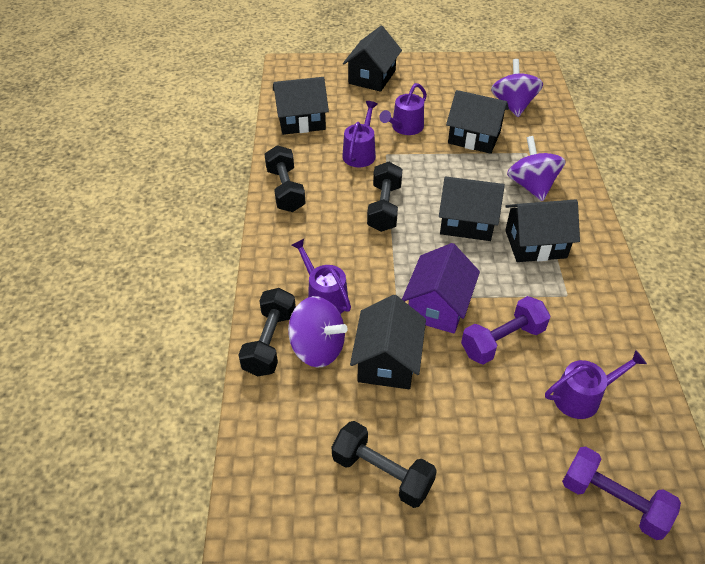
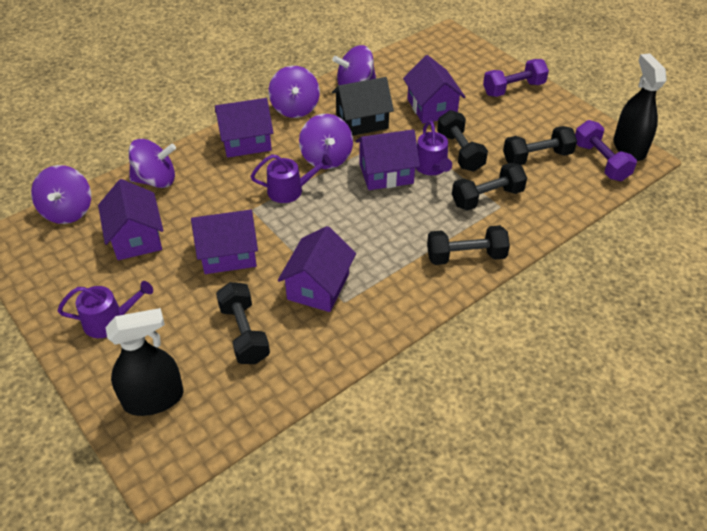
black dumbbell: [239,288,296,376] [265,145,306,212] [332,421,437,508] [367,162,402,232] = 4 -> [216,282,270,364] [427,225,510,265] [437,110,488,172] [452,163,527,211] [503,126,577,165] = 5
black house: [273,77,329,135] [343,26,402,92] [350,295,426,389] [439,176,505,241] [446,90,509,154] [505,200,580,262] = 6 -> [332,77,394,136] = 1
black spray bottle: none = 0 -> [106,308,183,416] [614,53,667,161] = 2
purple house: [402,243,480,334] = 1 -> [98,179,163,260] [191,210,258,274] [215,98,273,158] [278,226,356,312] [356,129,420,190] [403,55,465,124] = 6
purple spinning top: [288,296,348,368] [491,59,543,117] [507,136,566,201] = 3 -> [31,165,91,224] [128,139,176,188] [269,66,320,118] [299,114,353,169] [332,45,376,85] = 5
purple watering can: [291,239,351,314] [342,101,378,167] [380,83,427,135] [545,350,647,419] = 4 -> [58,281,153,338] [250,154,332,203] [416,121,452,175] = 3

